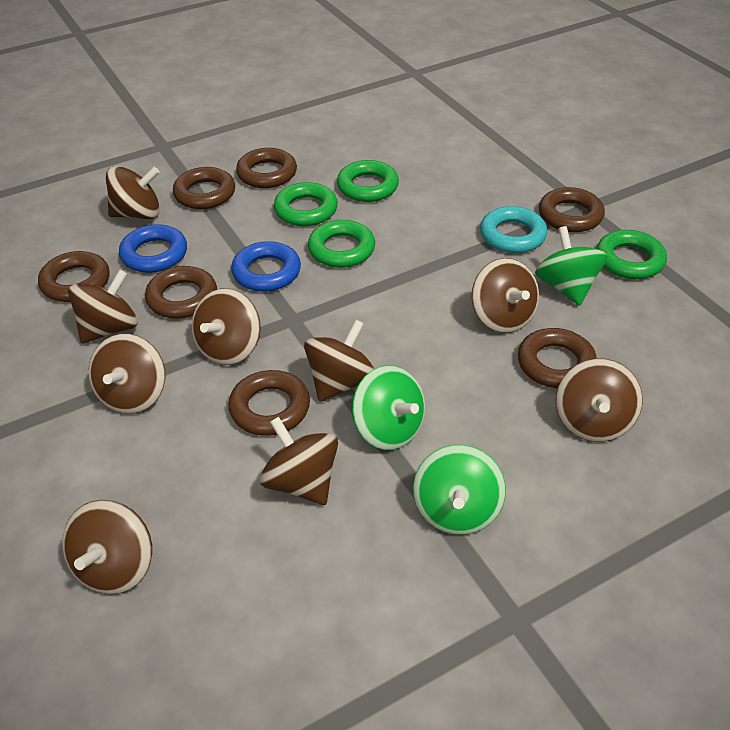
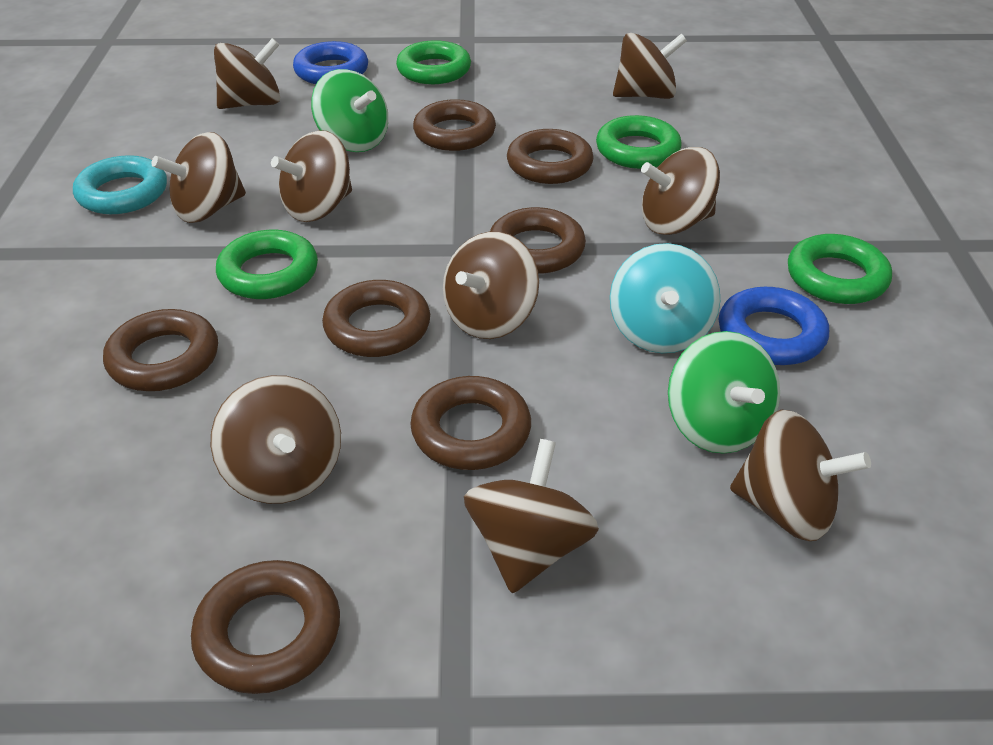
green spinning top: [352,365,425,450] [413,445,506,535] [535,226,607,306] = 3 -> [311,69,388,152] [668,331,780,454] = 2
turquoise spinning top: none = 0 -> [610,243,720,353] = 1

